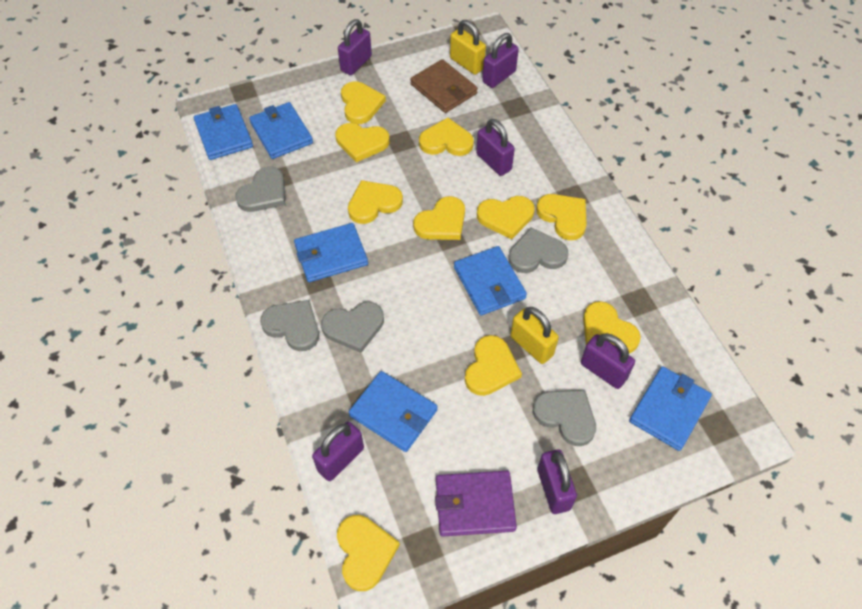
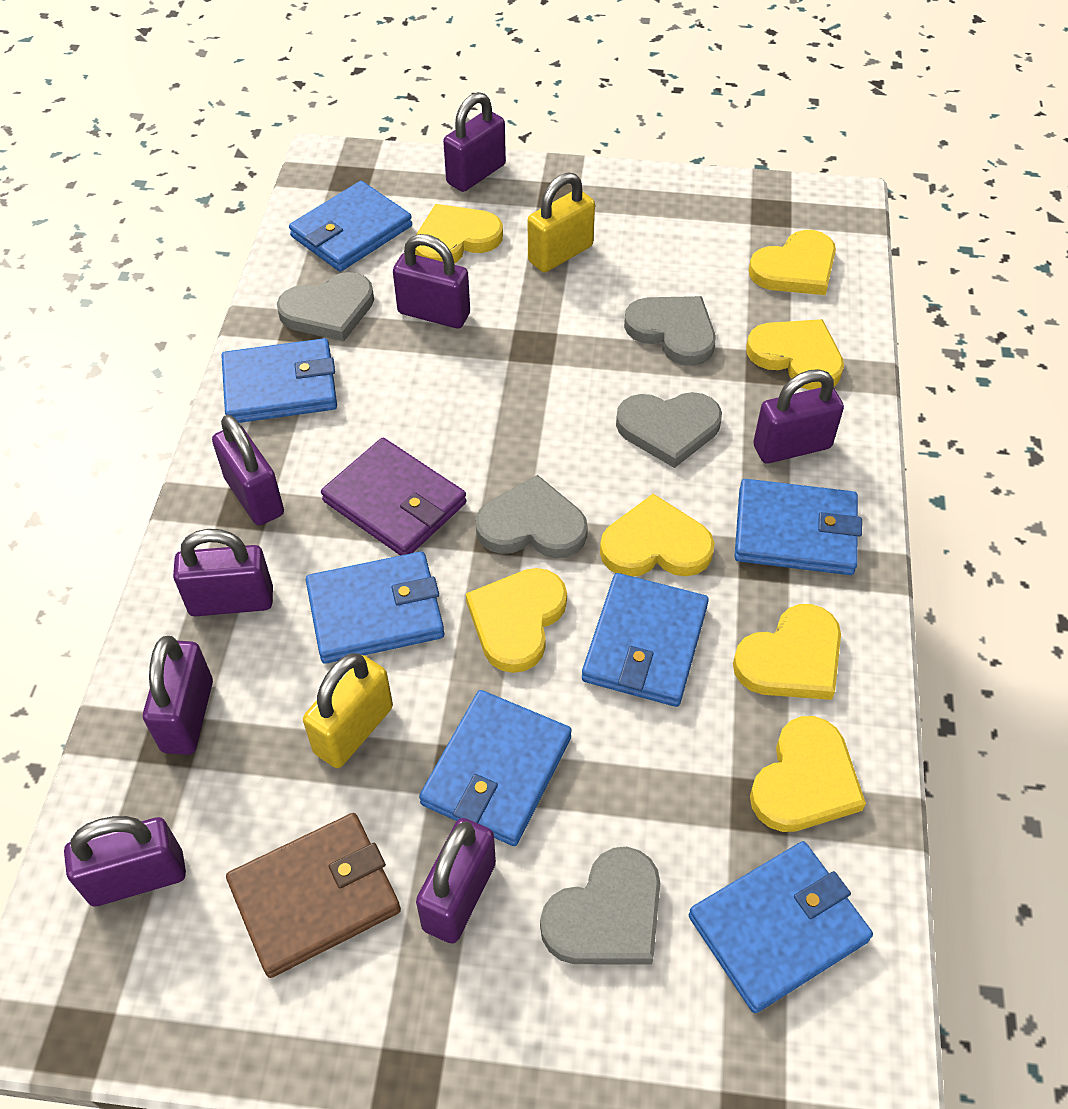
blue wallet: [194,104,253,160] [249,102,313,159] [294,223,368,282] [349,371,438,452] [454,246,527,315] [629,366,712,451] = 6 -> [222,338,337,423] [289,181,412,272] [306,551,444,664] [419,690,572,846] [582,573,709,707] [689,841,873,1013] [734,479,862,575] = 7
purple padlock: [312,422,364,481] [338,19,372,75] [476,119,515,176] [482,33,519,88] [537,449,577,514] [581,333,635,389] = 6 -> [64,816,186,906] [143,636,213,755] [173,529,273,616] [212,415,284,526] [393,234,470,329] [416,818,496,944] [443,92,506,192] [753,369,844,463] = 8
yellow heart: [335,123,390,162] [337,515,400,591] [341,81,386,124] [348,180,403,224] [413,196,465,240] [419,118,474,156] [465,335,522,396] [477,196,534,240] [536,194,587,240] [583,301,641,354] = 10 -> [415,204,503,264] [466,568,567,673] [600,494,714,577] [733,604,841,700] [746,319,844,390] [749,230,836,295] [750,716,866,832] = 7

